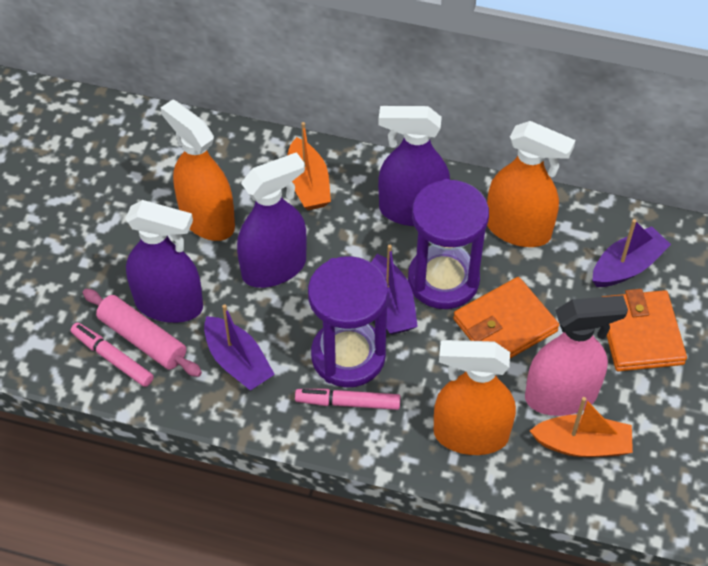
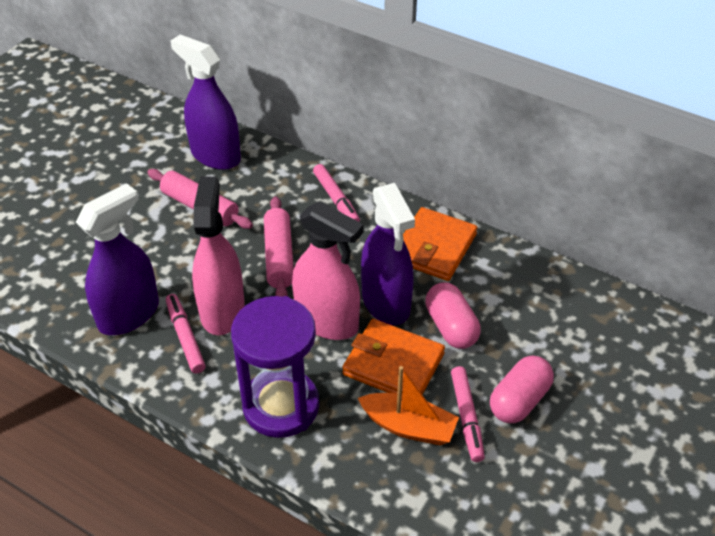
orange boat: [287,122,331,210] [530,397,633,457] = 2 -> [358,366,459,445] = 1
orange spray bottle: [161,99,235,241] [434,340,516,455] [487,121,576,247] = 3 -> none = 0
pink capsule: none = 0 -> [425,283,481,349] [490,356,554,423] = 2
pink marker: [71,323,154,387] [295,389,401,410] = 2 -> [166,294,206,374] [313,164,360,222] [451,366,485,462] = 3
pink rolling pin: [83,289,202,377] = 1 -> [147,169,253,229] [264,196,294,297] = 2
pink spray bottle: [525,295,628,416] = 1 -> [192,177,245,335] [292,201,363,340] = 2
purple boat: [204,304,275,391] [371,245,418,335] [592,219,671,287] = 3 -> none = 0
purple hourglass: [308,256,388,387] [408,179,489,309] = 2 -> [231,296,319,438] = 1

